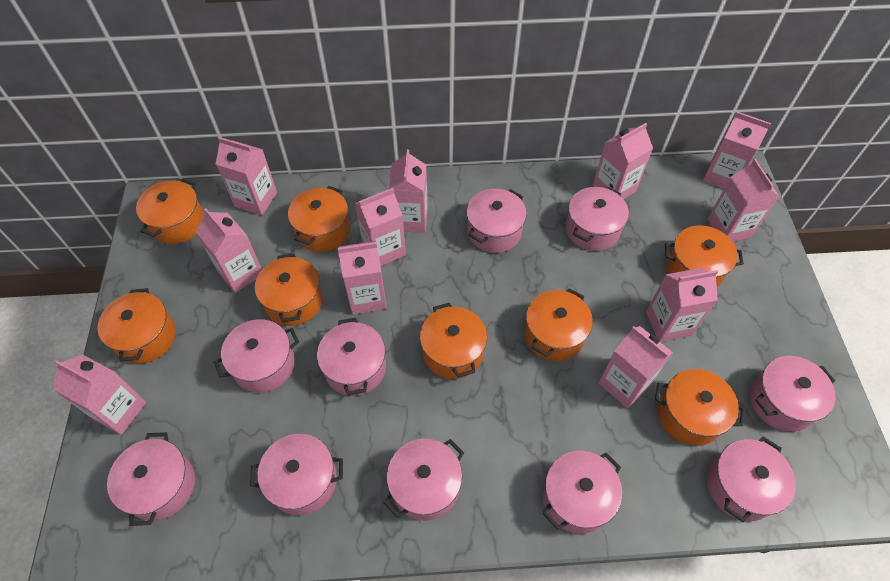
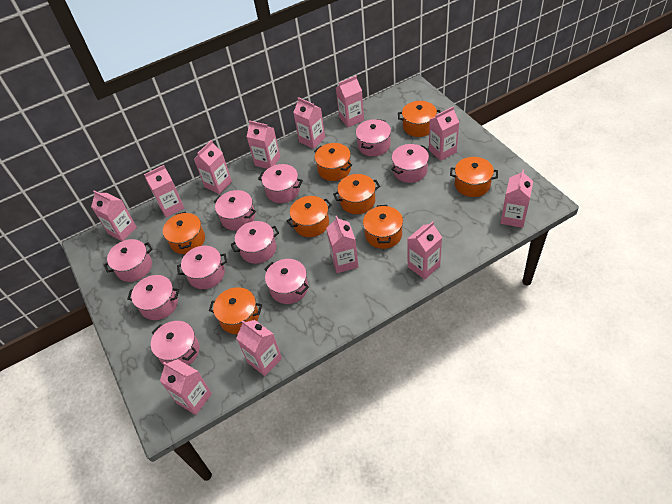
pink carton: [53,355,147,435] [196,208,262,293] [216,137,277,215] [337,241,387,314] [355,188,406,266] [389,149,428,233] [593,123,653,199] [599,326,673,408] [646,268,718,342] [703,112,771,189] [707,159,780,242] = 11 -> [91,191,137,241] [144,165,184,217] [160,359,212,415] [194,140,232,194] [236,320,282,376] [247,120,280,169] [293,97,325,149] [326,216,359,273] [336,76,364,127] [408,221,442,279] [429,106,459,161] [500,169,533,228] = 12

